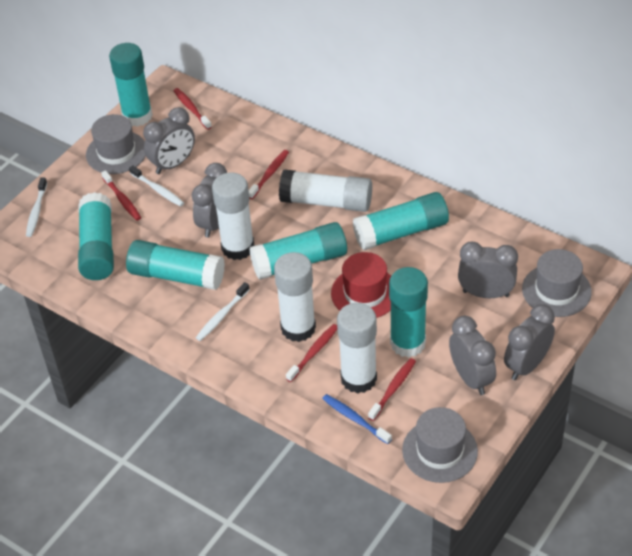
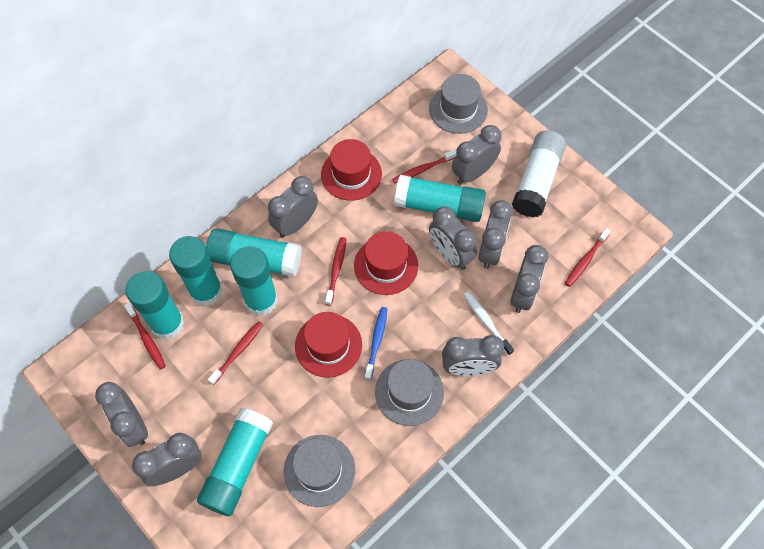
grey clock: [143,107,195,174] [192,163,227,238] [449,316,496,395] [458,241,518,298] [504,304,555,380] = 5 -> [95,382,148,447] [132,433,202,486] [268,176,318,238] [429,206,477,270] [442,335,504,376] [452,125,502,185] [478,200,513,269] [510,245,548,313] = 8
red hat: [331,252,391,318] = 1 -> [295,312,362,378] [321,139,382,201] [354,231,418,295] = 3
white glue stick: [212,172,254,260] [274,252,316,342] [279,169,372,212] [337,303,377,394] = 4 -> [512,131,566,217] = 1
white toothbrush: [26,178,47,237] [129,165,184,207] [196,282,250,341] = 3 -> [464,291,514,355] = 1

